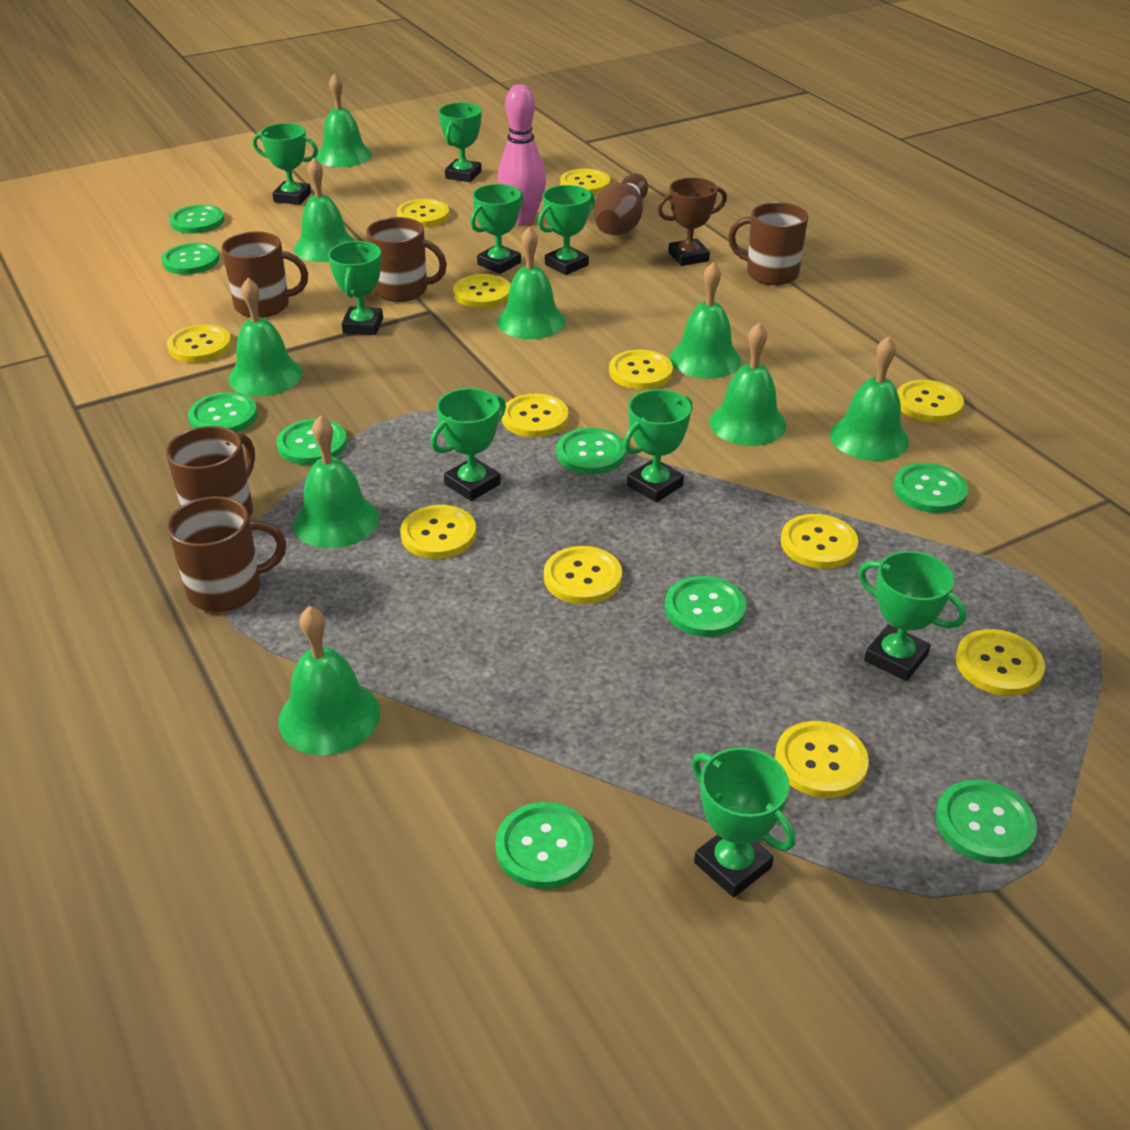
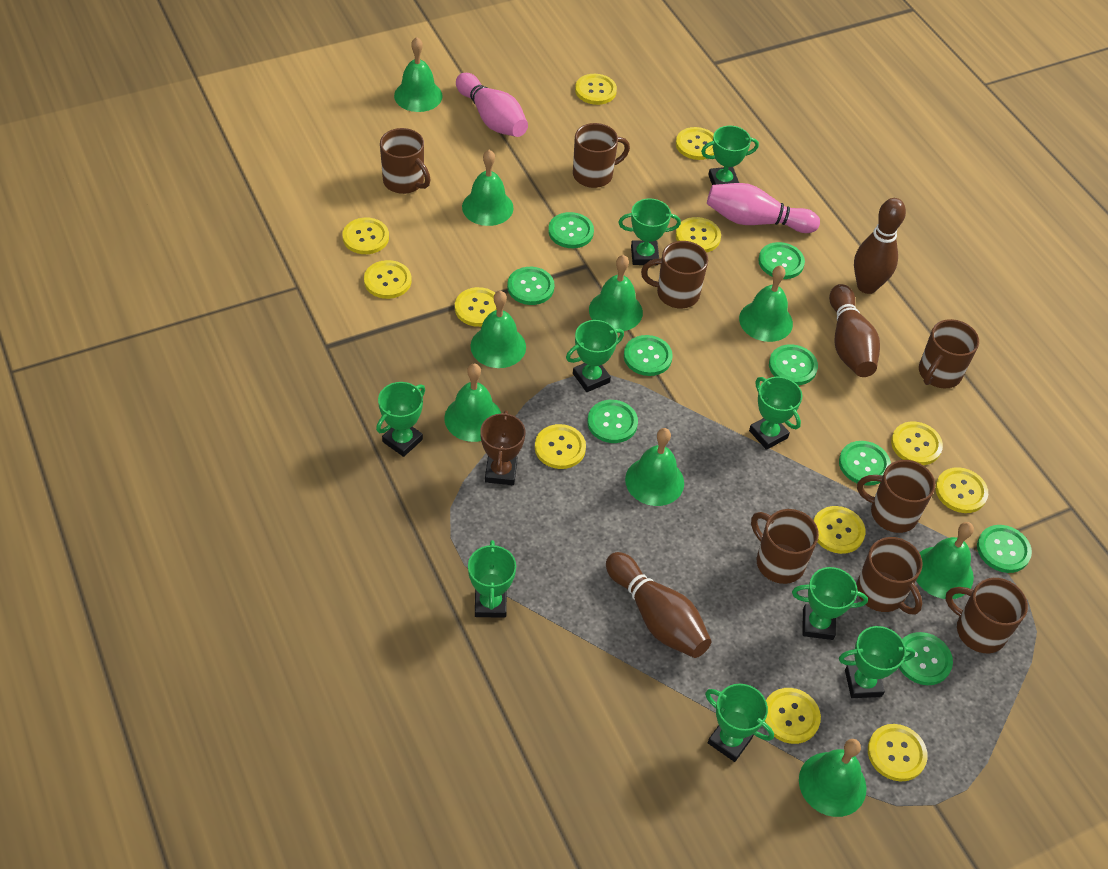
brown bowling pin: [593,173,648,235] = 1 -> [606,552,711,658] [829,284,880,377] [854,198,906,294] = 3
brown mug: [166,426,255,518] [167,496,286,612] [221,231,308,318] [366,217,447,302] [728,202,808,285] = 5 -> [380,128,431,194] [573,123,630,188] [641,241,708,309] [751,509,819,584] [856,537,923,614] [857,460,935,533] [919,319,979,388] [945,578,1028,653] = 8
pink bowling pin: [498,85,546,225] = 1 -> [456,73,528,137] [707,183,820,233] = 2

